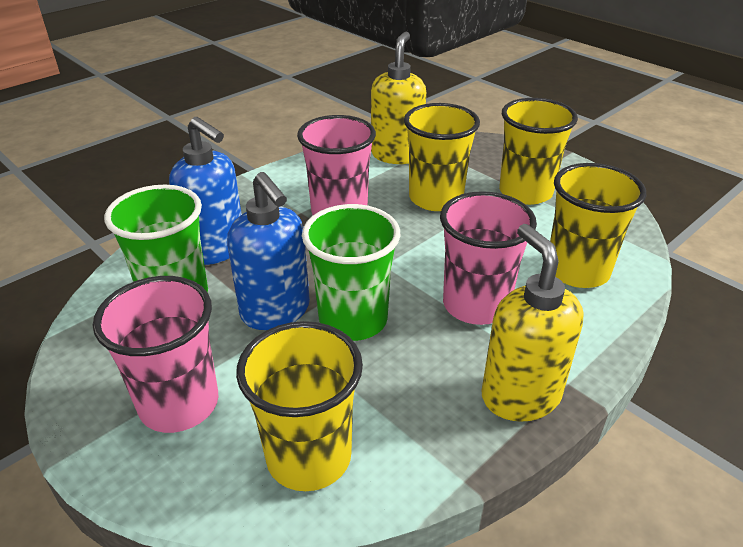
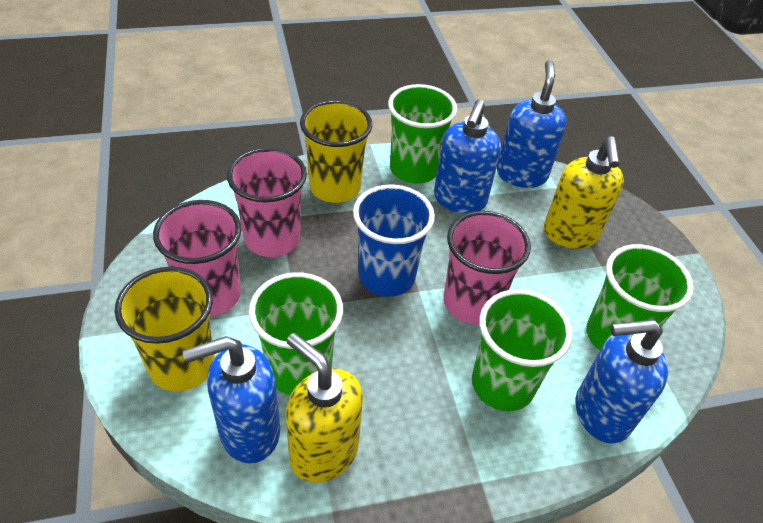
blue cup: none = 0 -> [353,185,435,297] = 1
blue soap dispenser: [169,117,242,265] [227,172,310,330] = 2 -> [182,336,280,463] [434,100,501,214] [497,60,567,188] [576,319,668,444] = 4
green cup: [104,185,208,292] [302,204,400,341] = 2 -> [249,273,343,395] [388,84,457,184] [472,289,572,411] [586,244,694,351] = 4
yellow cup: [236,321,363,491] [404,103,480,211] [499,98,578,205] [550,163,646,288] = 4 -> [115,267,215,392] [300,100,372,203] = 2

